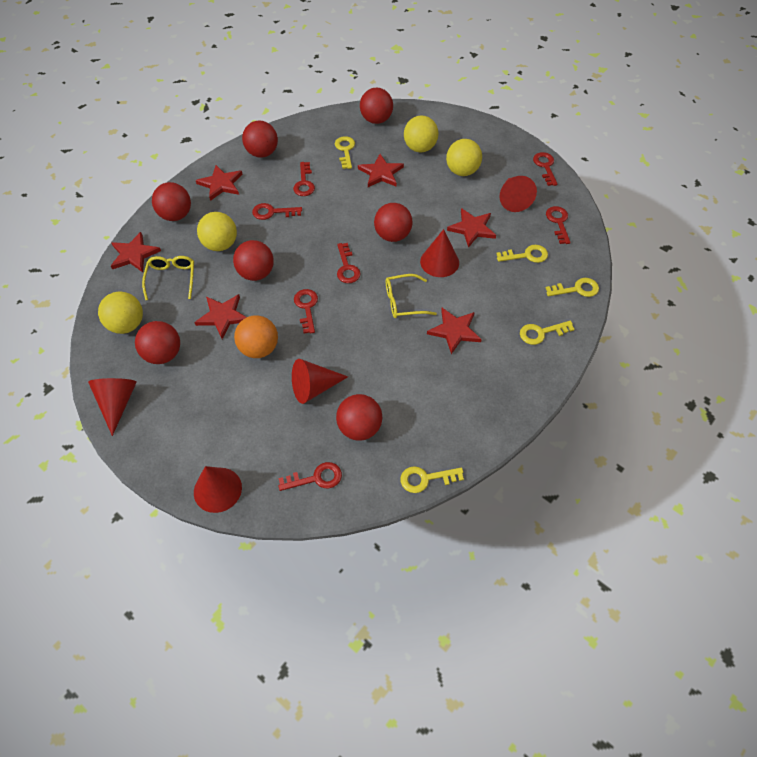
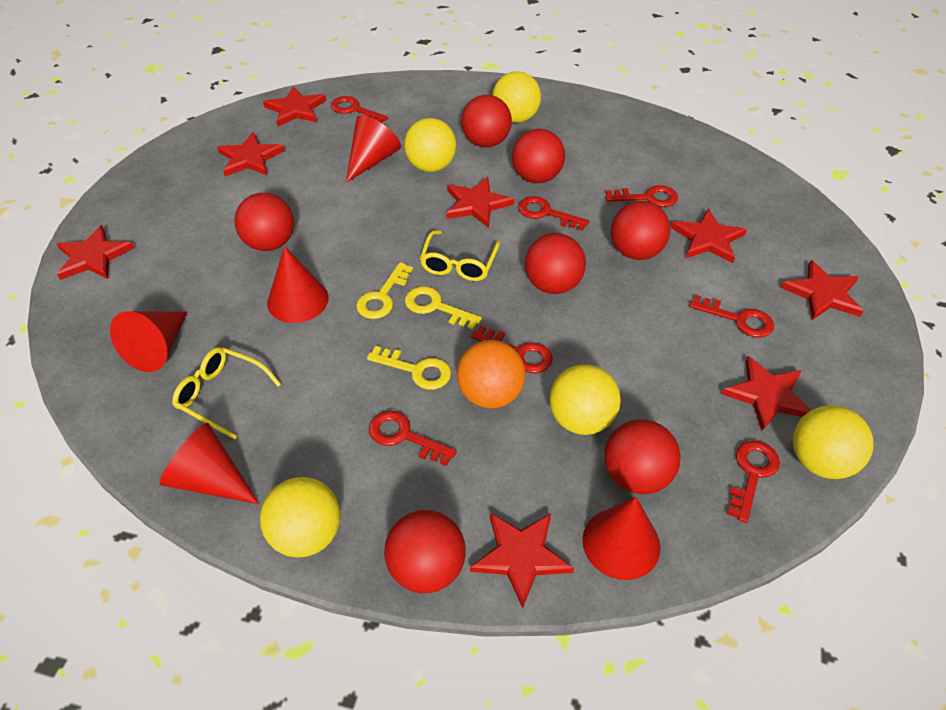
red star: [111,232,161,272] [194,294,247,339] [196,165,243,201] [358,154,404,187] [427,308,482,354] [447,208,496,248] = 6 -> [57,225,134,280] [217,132,285,176] [263,87,326,127] [446,177,514,228] [470,513,574,609] [671,209,747,263] [722,356,811,431] [781,260,863,320] = 8
yellow ball: [98,292,143,334] [197,212,237,251] [404,116,438,152] [446,139,482,176] = 4 -> [260,477,341,558] [404,118,456,172] [492,71,541,123] [550,364,621,435] [793,405,873,479] = 5
yellow key: [335,136,355,169] [400,466,464,493] [496,245,548,263] [520,321,575,345] [546,278,599,297] = 5 -> [356,262,413,319] [367,346,451,390] [405,286,482,330] = 3

